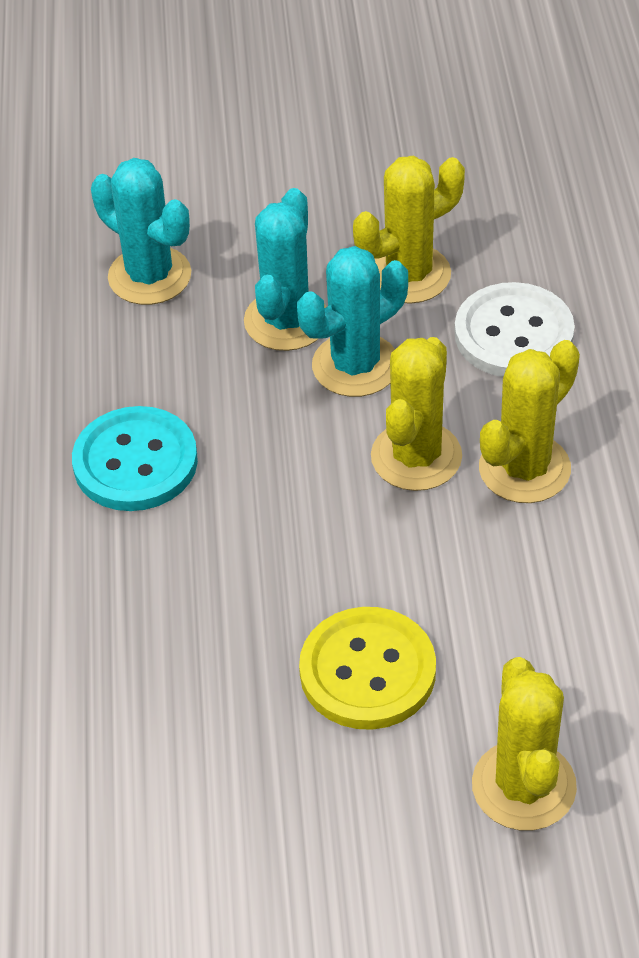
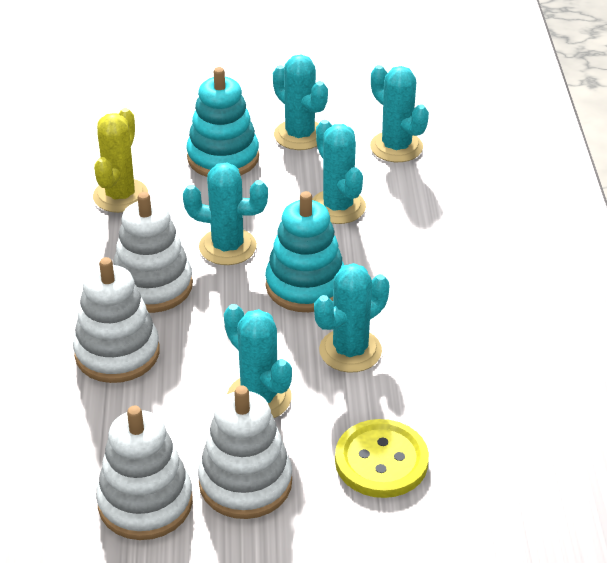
turquoise button: [72,406,198,511] = 1 -> none = 0
turquoise cactus: [91,158,191,305] [244,188,326,351] [297,246,408,397] = 3 -> [183,162,268,265] [224,304,292,418] [273,54,328,150] [312,120,366,224] [314,263,389,373] [370,65,429,162] = 6
turquoise stacking toy: none = 0 -> [186,67,259,177] [265,191,344,312] = 2
white button: [454,282,575,377] = 1 -> none = 0
white stacking toy: none = 0 -> [73,257,160,383] [96,405,193,540] [113,192,193,313] [198,386,292,519] = 4
yellow cactus: [353,156,465,304] [371,337,462,491] [472,657,577,831] [479,340,580,503] = 4 -> [93,108,148,213] = 1

